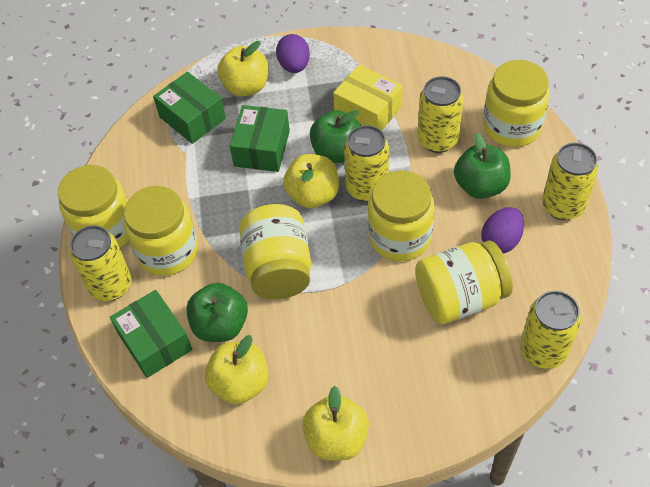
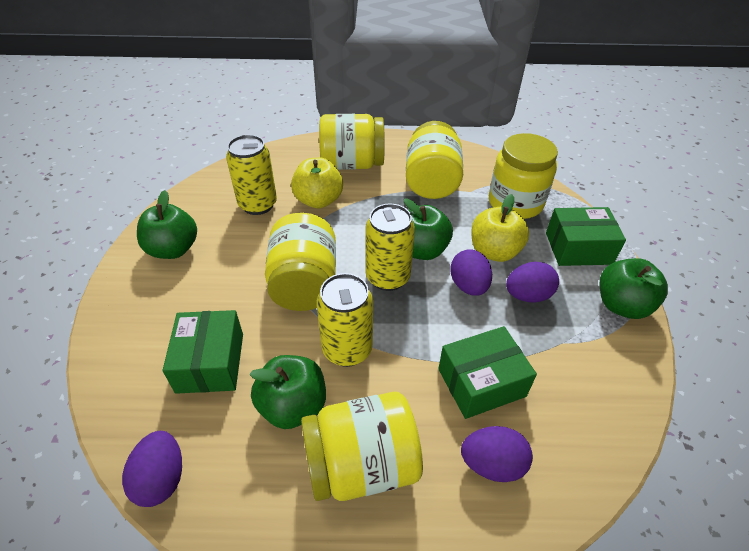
green apple: [186,283,248,342] [310,110,361,163] [454,133,511,199] = 3 -> [137,190,197,259] [249,355,326,429] [404,199,453,260] [599,258,668,319] = 4
purple egg: [276,34,310,73] [481,207,524,253] = 2 -> [122,431,182,507] [450,249,492,296] [461,426,533,482] [506,262,559,303] = 4
yellow apple: [205,335,269,404] [218,41,269,97] [283,154,339,208] [302,386,369,461] = 4 -> [291,158,343,208] [471,194,529,262] = 2
yellow box: [333,65,403,131] = 1 -> none = 0
yellow can: [70,225,132,301] [344,125,389,202] [417,76,464,153] [520,291,581,369] [542,143,598,220] = 5 -> [226,135,277,215] [317,273,373,367] [365,204,415,291] = 3
yellow jar: [58,165,128,248] [124,186,198,276] [239,204,311,299] [368,171,435,261] [415,240,513,324] [483,60,550,147] = 6 -> [265,213,336,311] [301,392,423,501] [319,114,385,170] [406,121,463,199] [489,133,558,219] = 5

